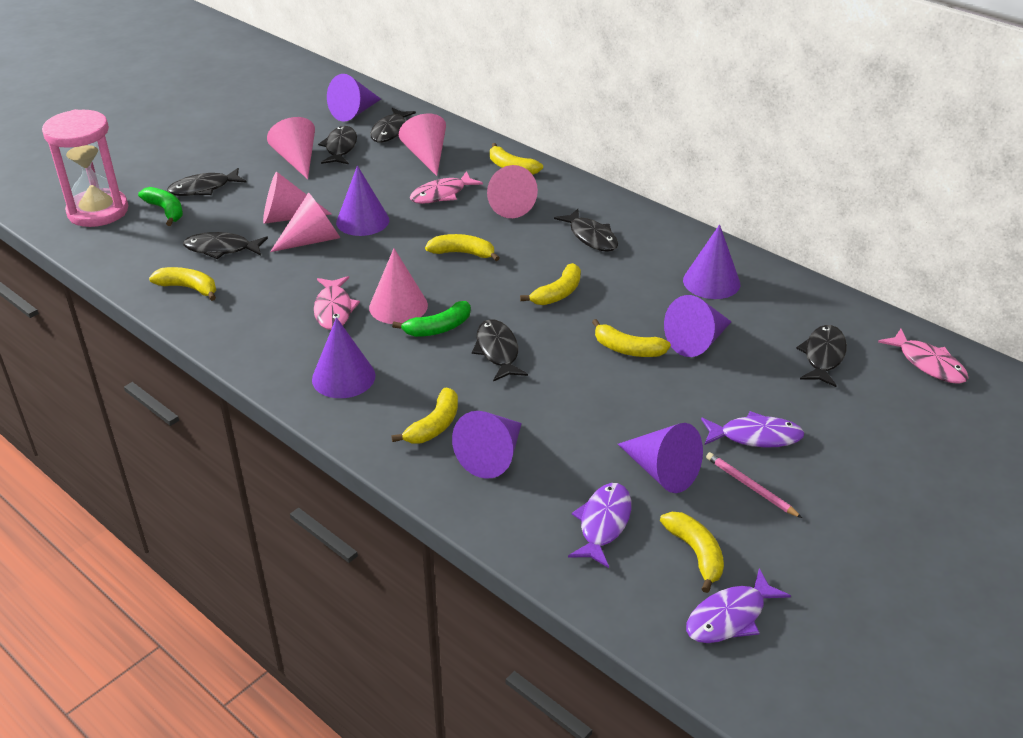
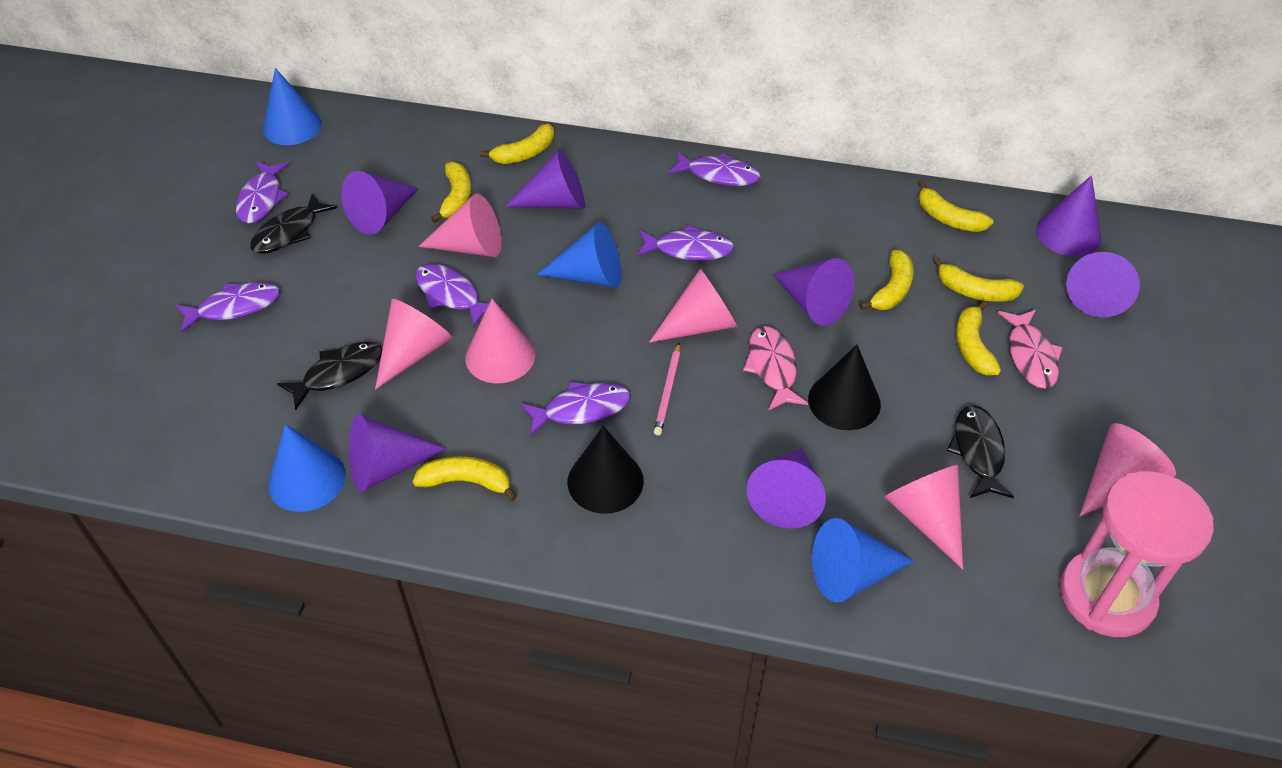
black cone: none = 0 -> [568,426,644,514] [808,345,881,430] = 2
black fish: [167,168,247,196] [183,232,268,259] [318,126,357,164] [370,108,416,142] [472,319,528,381] [554,209,618,252] [796,325,847,387] = 7 -> [250,193,337,254] [277,342,382,410] [947,405,1014,498] = 3
blue cone: none = 0 -> [263,68,322,145] [268,424,346,512] [536,222,621,288] [812,518,915,603] = 4
green banana: [138,187,183,226] [392,301,471,337] = 2 -> none = 0
pink fish: [314,276,360,330] [410,171,483,204] [878,329,969,384] = 3 -> [743,326,808,411] [998,310,1063,389] = 2
purple fish: [568,483,632,568] [686,568,791,643] [701,411,804,448] = 3 -> [176,282,280,333] [236,161,290,224] [415,264,502,327] [521,382,631,436] [637,225,734,260] [668,151,761,186] = 6

